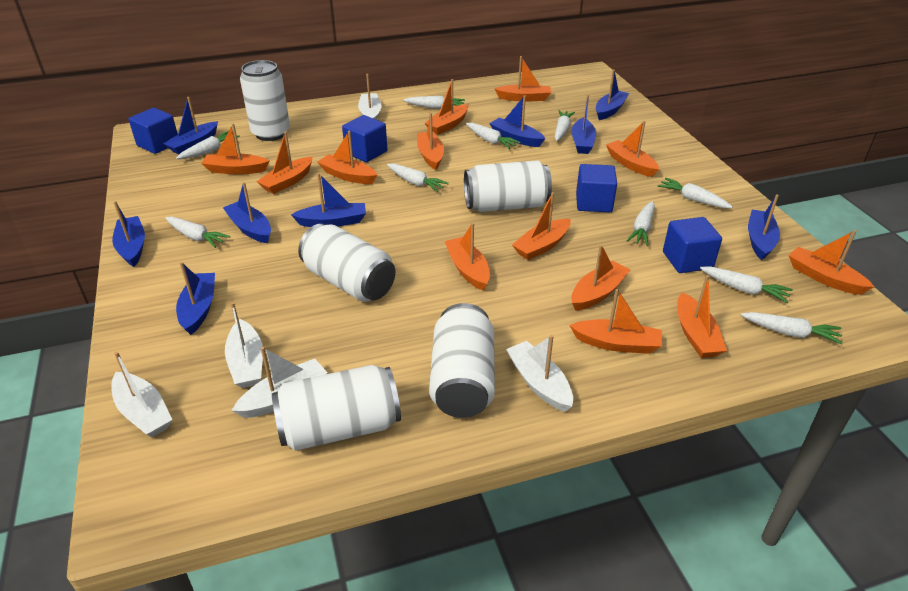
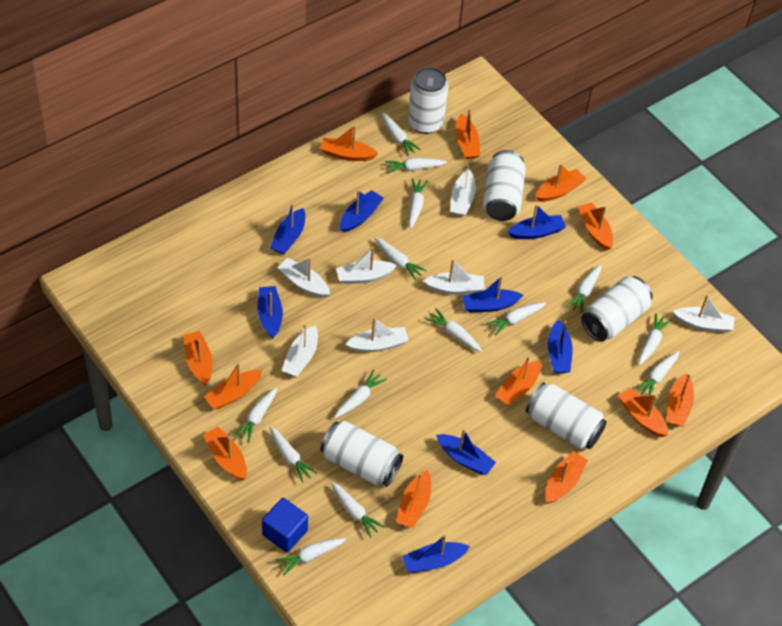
blue boat: [112,201,145,267] [163,97,218,154] [176,262,215,335] [223,182,271,243] [291,173,366,227] [489,95,545,147] [571,95,596,154] [596,69,629,120] [748,194,780,260] = 9 -> [258,286,283,339] [270,203,306,254] [340,190,384,232] [402,534,470,573] [436,429,496,475] [462,276,523,312] [508,204,566,239] [548,320,573,373] = 8
blue cube: [129,108,178,154] [342,115,387,162] [576,164,617,212] [663,217,722,273] = 4 -> [262,498,308,553] = 1
orange boat: [201,124,269,175] [257,132,313,194] [318,131,377,184] [417,113,444,170] [425,79,469,135] [445,223,490,291] [494,56,551,102] [512,192,571,260] [569,289,662,354] [571,245,630,311] [606,121,659,177] [677,275,727,358] [788,230,874,295] = 13 -> [184,331,213,386] [203,427,247,480] [204,363,262,409] [320,125,379,161] [396,470,431,528] [455,108,480,159] [495,356,541,405] [536,164,586,202] [545,451,588,504] [578,202,613,250] [618,387,668,437] [667,373,694,427] = 12
white boat: [111,352,172,437] [225,302,263,388] [232,347,328,418] [358,74,382,120] [506,335,573,412] = 5 -> [277,258,330,298] [282,324,318,377] [336,247,397,284] [345,318,409,352] [423,259,485,294] [450,165,476,217] [673,295,735,333] = 7
white carrot: [165,217,230,248] [176,131,240,159] [387,163,449,192] [403,96,465,109] [466,123,521,149] [555,110,575,141] [627,201,655,246] [658,178,733,208] [700,266,793,303] [741,312,843,344] = 10 -> [233,387,277,443] [270,426,317,483] [275,538,346,575] [331,482,385,538] [334,370,387,418] [375,237,427,280] [381,113,421,156] [385,157,447,174] [409,178,428,228] [425,308,482,352] [486,302,546,336] [566,264,601,313] [634,351,679,396] [639,313,671,365] = 14

